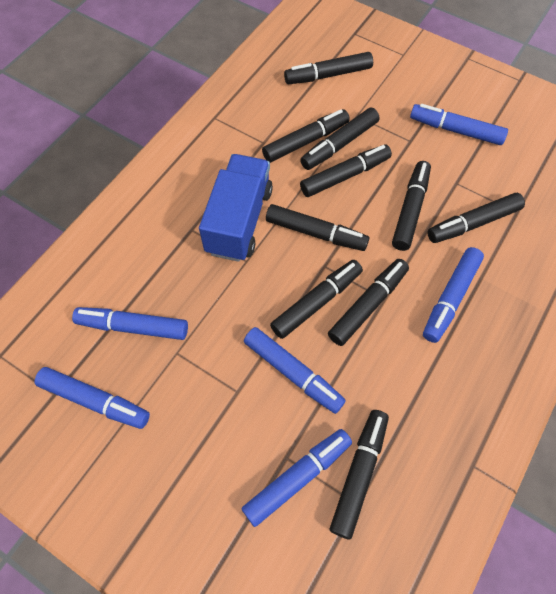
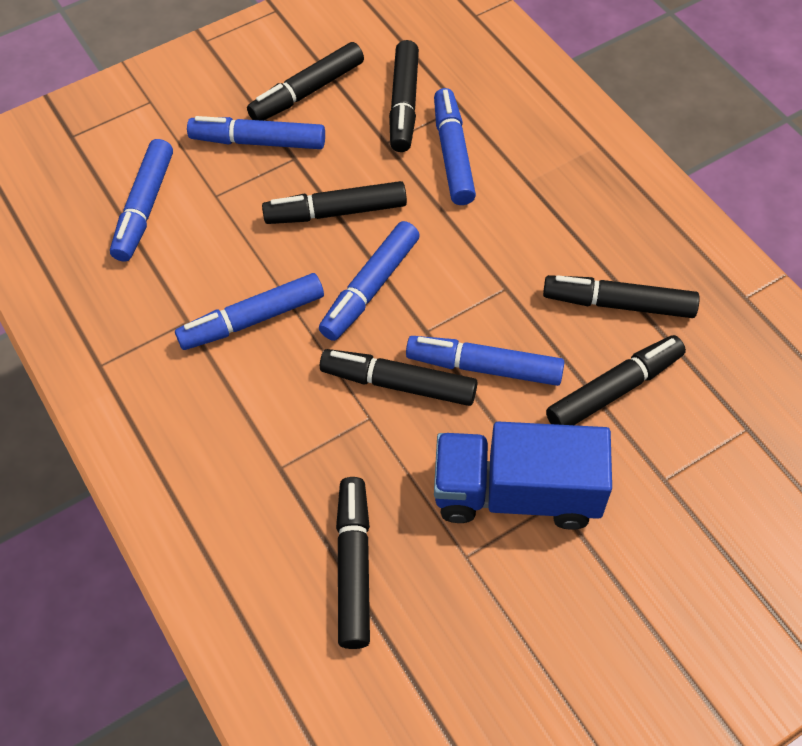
black marker: [262,109,350,163] [266,204,369,251] [270,260,363,339] [284,52,373,84] [300,108,379,170] [300,144,392,197] [328,259,409,346] [330,410,389,540] [392,161,431,251] [427,193,525,243] = 10 -> [247,42,364,121] [262,181,407,224] [320,349,477,406] [336,477,370,649] [389,40,419,152] [543,275,700,318] [546,335,686,425] = 7

